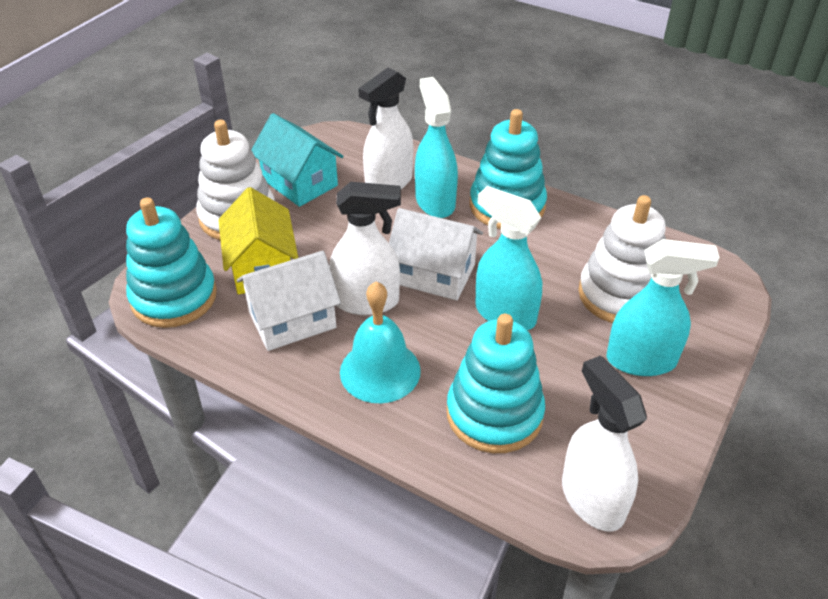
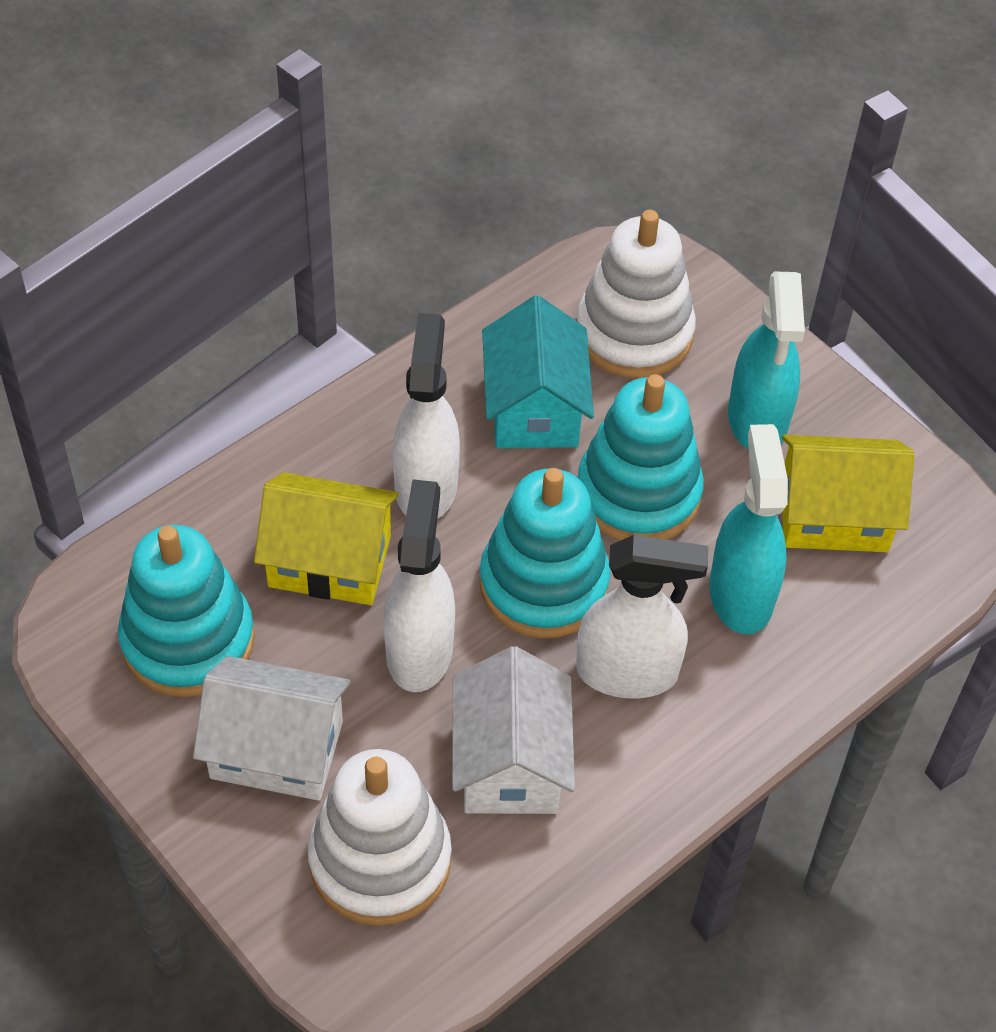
turquoise bell: [340,281,421,403] = 1 -> none = 0
turquoise spray bottle: [415,77,458,218] [475,186,542,330] [606,239,720,376] = 3 -> [709,424,788,634] [728,271,805,450] = 2
yellow house: [218,187,298,294] = 1 -> [254,472,399,605] [782,435,914,552] = 2

